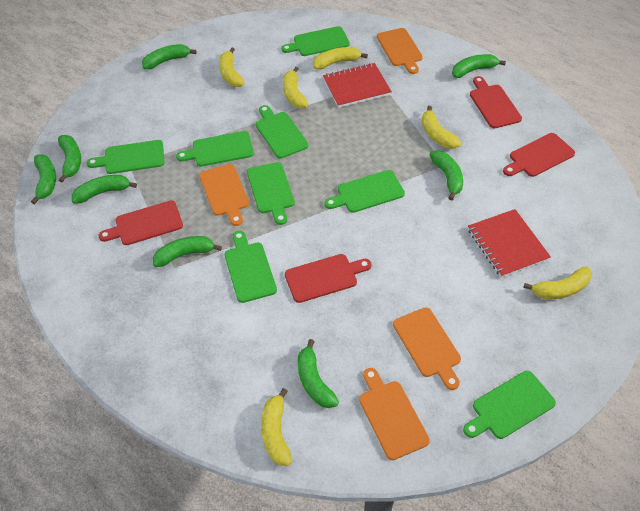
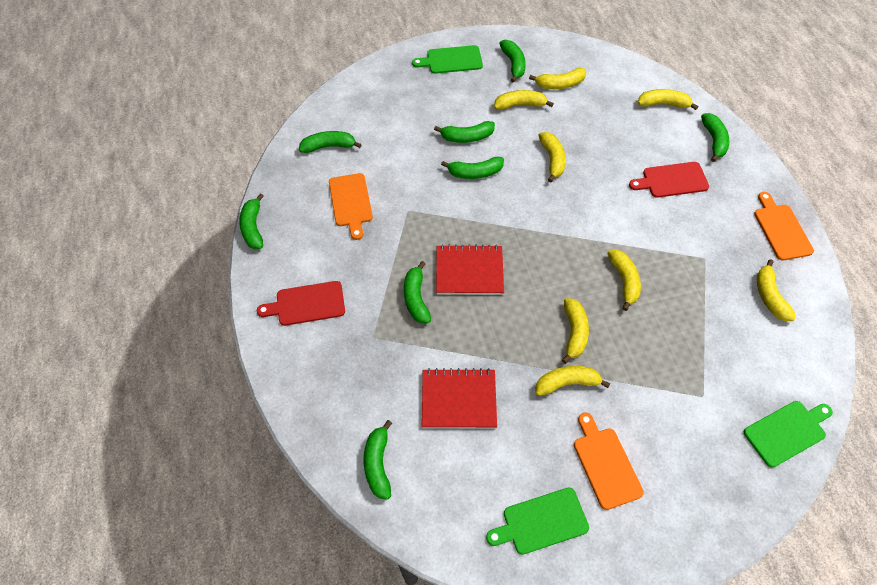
green cutting board: [87,140,165,174] [176,131,254,167] [224,231,277,303] [247,162,295,225] [256,105,309,159] [281,26,350,56] [324,170,405,213] [463,371,556,439] = 8 -> [412,45,483,74] [486,487,589,555] [744,401,833,468] = 3
orange cutting board: [199,164,249,226] [359,368,430,460] [377,28,423,74] [393,307,461,390] = 4 -> [329,173,373,240] [574,412,644,510] [754,192,814,260] = 3
red cutting board: [99,200,183,245] [285,254,372,303] [470,76,522,128] [503,133,575,177] = 4 -> [257,281,345,326] [629,162,709,198] = 2
yellow banana: [219,48,245,87] [261,388,292,466] [283,67,309,108] [313,47,368,70] [422,106,461,149] [523,266,592,299] = 6 -> [494,90,554,110] [529,68,586,89] [535,366,610,396] [538,132,566,182] [562,298,589,364] [607,250,641,311] [638,89,698,110] [757,259,796,321] = 8

